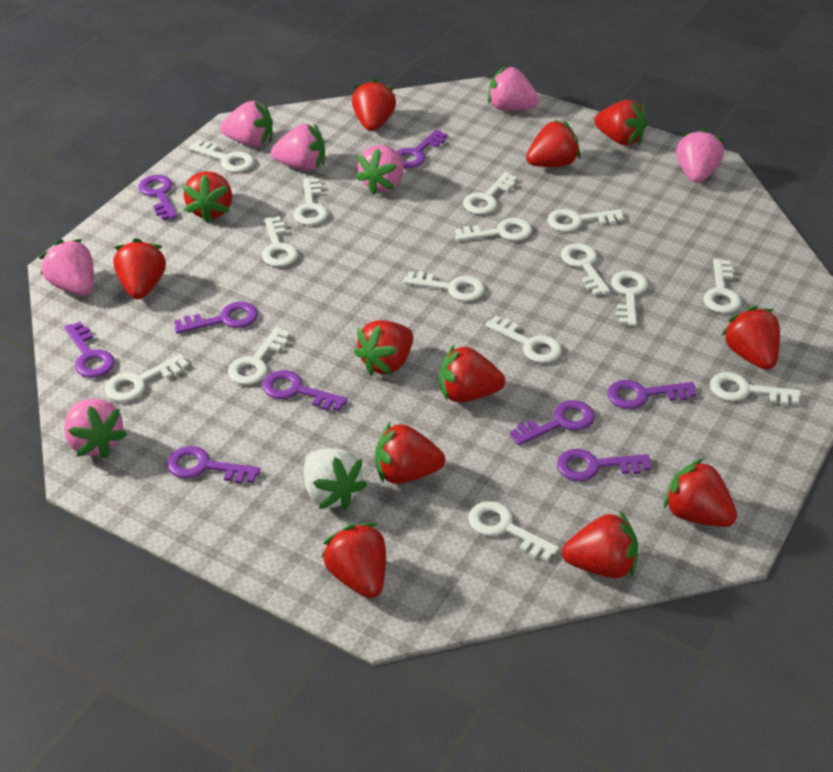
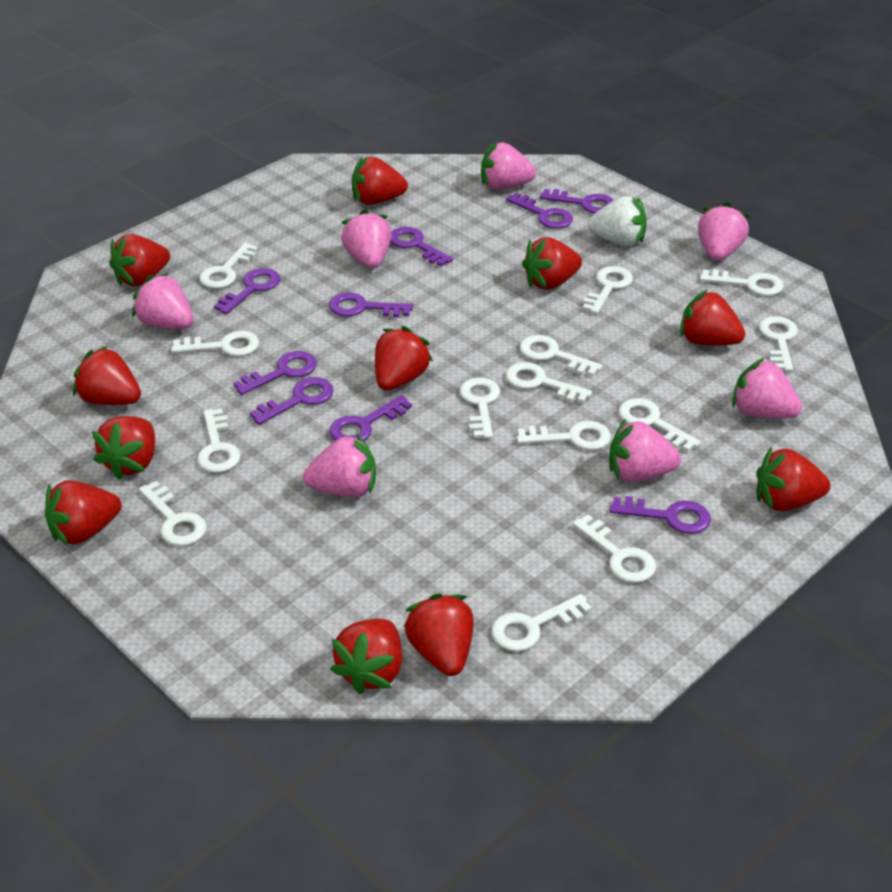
red strawberry: [113,238,166,299] [183,171,232,223] [321,523,386,598] [352,78,396,131] [354,320,413,376] [375,421,445,484] [439,345,505,402] [526,120,581,167] [562,511,638,578] [594,100,647,145] [664,458,737,527] [721,306,780,370] = 12 -> [45,480,122,547] [73,346,141,405] [92,416,155,480] [109,234,170,286] [330,619,402,694] [352,157,408,205] [375,326,433,391] [404,593,474,676] [522,237,582,290] [680,289,745,346] [756,446,830,511] = 11
white key: [105,354,189,402] [189,140,254,172] [228,327,290,385] [262,217,298,267] [293,178,328,225] [403,271,485,301] [455,218,532,241] [463,172,517,214] [469,501,559,561] [485,316,562,363] [547,209,624,232] [561,243,610,295] [611,270,648,326] [703,259,741,313] [710,372,801,405] = 15 -> [139,481,207,546] [171,331,259,356] [197,409,241,473] [199,243,258,289] [459,377,500,439] [491,594,592,652] [505,362,592,403] [517,421,611,450] [520,335,602,376] [572,515,656,583] [582,266,633,314] [618,398,701,452] [700,269,784,296] [758,316,798,371] = 14

